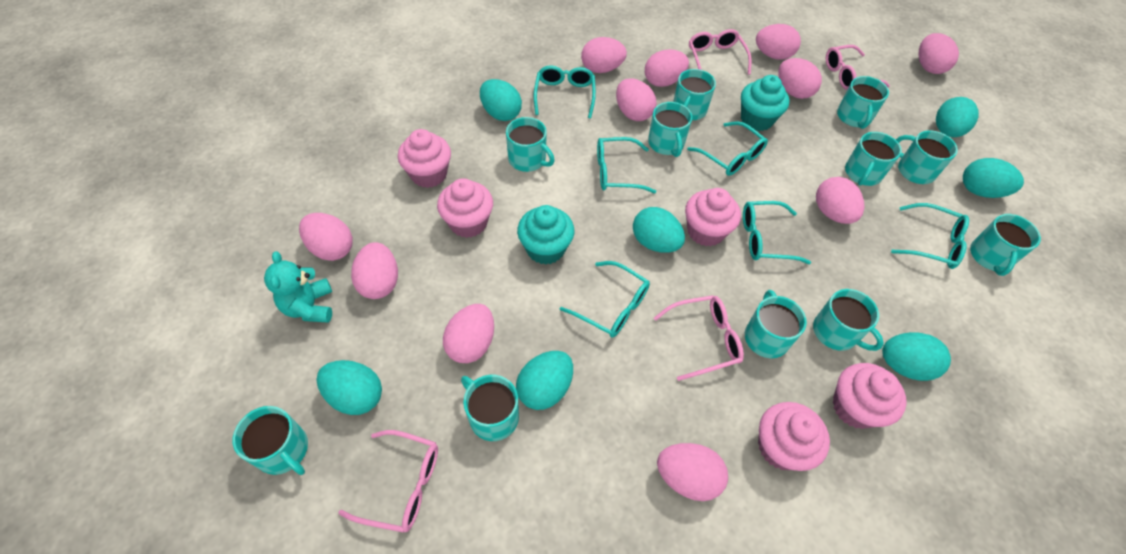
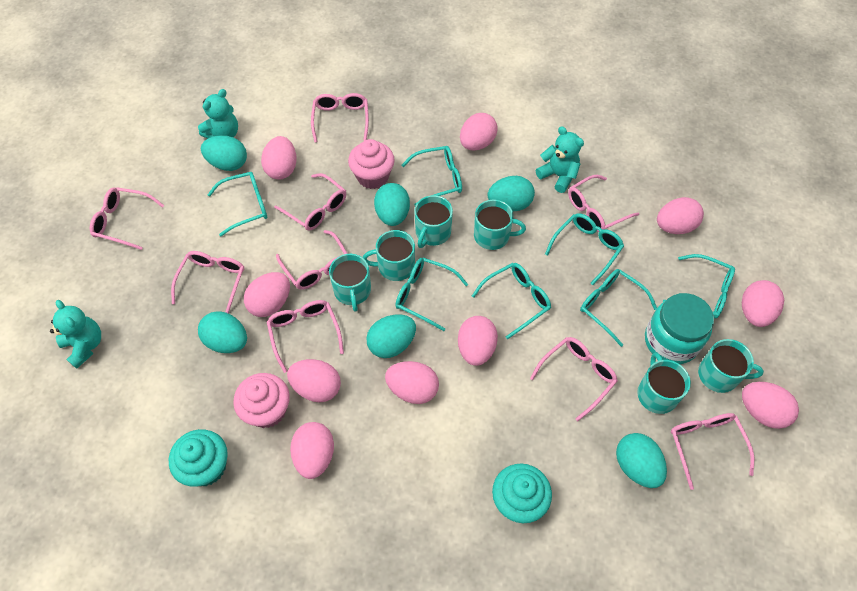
pink cupcake: [398,129,451,188] [437,178,493,238] [685,188,741,246] [758,402,830,471] [833,363,907,429] = 5 -> [233,373,290,428] [348,139,395,189] = 2
pink egg: [299,213,353,261] [351,242,398,299] [443,304,494,363] [581,37,627,73] [616,78,657,121] [645,49,689,87] [657,443,728,501] [756,24,801,60] [778,58,822,99] [816,177,864,224] [919,33,959,74] = 11 -> [244,272,290,317] [261,136,297,180] [287,359,341,402] [290,422,334,479] [385,361,439,404] [458,316,498,366] [460,113,498,150] [657,197,704,234] [742,280,784,327] [742,382,799,429] = 10
pink glasses: [338,430,438,532] [654,295,744,381] [689,29,752,75] [826,45,890,90] = 4 -> [90,187,165,250] [171,251,244,314] [267,300,344,373] [274,173,346,231] [276,230,348,290] [311,93,369,143] [530,337,618,421] [568,175,639,232] [671,413,754,490] = 9
turquoise egg: [317,360,382,415] [480,79,522,121] [516,351,573,410] [633,207,685,253] [882,332,951,381] [936,97,979,137] [963,158,1024,198] = 7 -> [198,311,247,353] [201,135,247,171] [366,314,416,358] [374,183,410,226] [488,176,535,211] [616,433,667,488] = 6
turquoise glasses: [534,65,596,118] [560,261,650,338] [597,137,656,194] [687,121,768,176] [743,201,811,264] [891,203,969,269] = 6 -> [207,172,268,236] [395,258,468,331] [402,146,462,206] [472,263,551,339] [545,213,624,285] [580,269,657,347] [663,254,735,318] = 7
turquoise jar: none = 0 -> [645,293,714,364] = 1
turquoise mug: [232,406,308,475] [461,375,519,441] [506,117,555,172] [648,102,692,157] [673,69,716,120] [745,290,807,358] [813,289,884,351] [837,76,889,129] [845,132,902,186] [896,130,958,184] [970,214,1041,276] = 11 -> [329,254,371,312] [363,230,415,281] [414,195,453,248] [474,200,526,250] [637,352,691,414] [698,339,764,393] = 6
turquoise teddy bear: [264,251,332,323] = 1 -> [50,300,101,369] [198,89,238,138] [536,126,584,193] = 3

